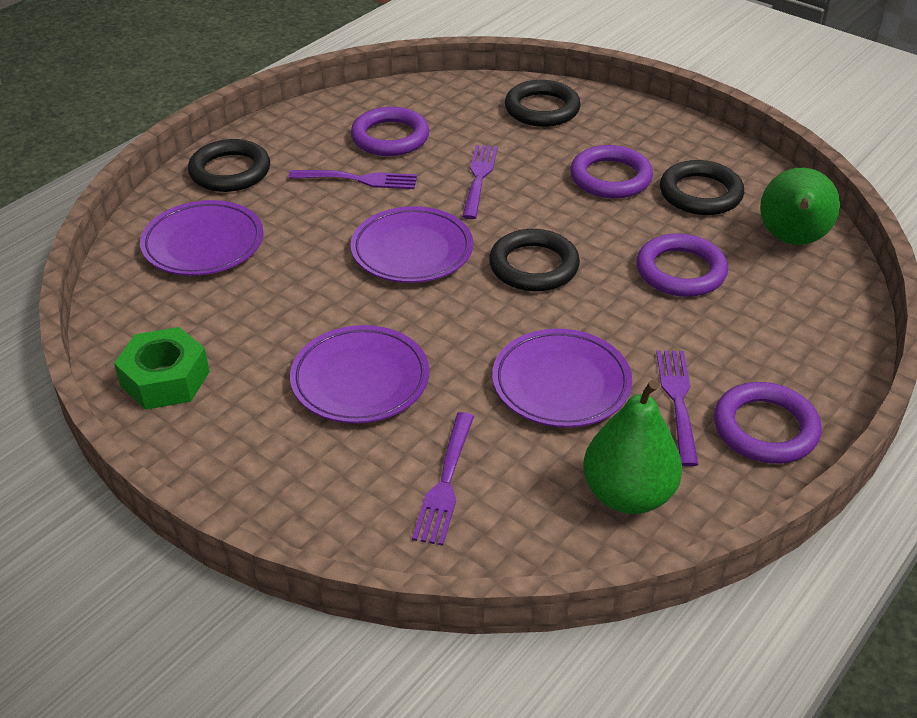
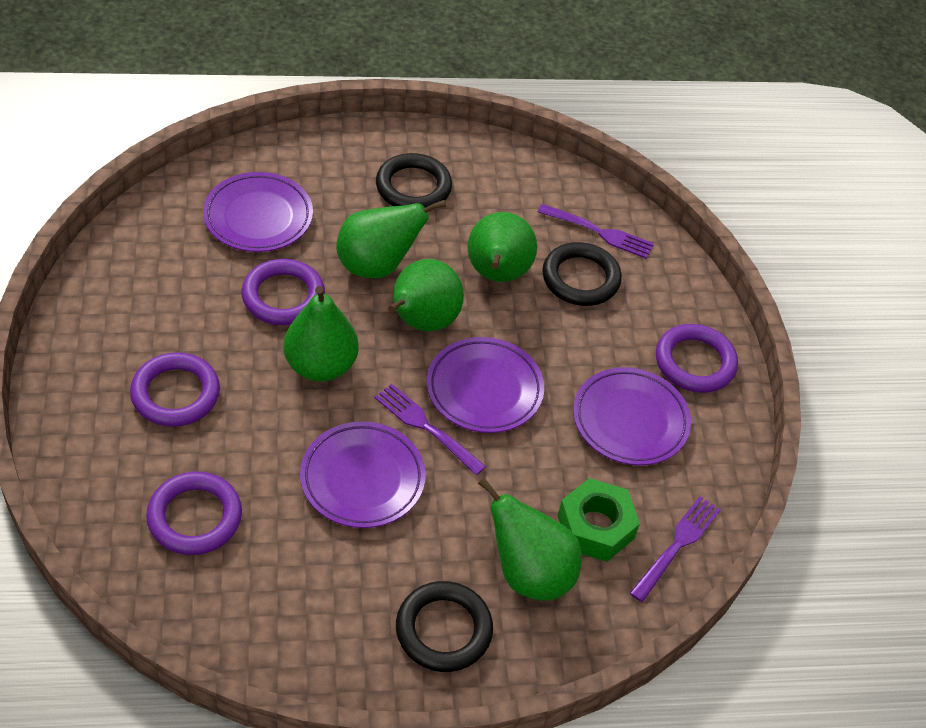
black ring: [188,139,270,192] [489,229,580,292] [505,80,581,127] [660,160,744,215] = 4 -> [376,153,452,208] [396,581,493,672] [542,242,622,306] = 3
green pear: [583,380,682,514] [760,168,840,245] = 2 -> [283,286,359,382] [336,200,446,278] [388,259,464,331] [467,212,537,282] [478,478,582,601] = 5
purple fork: [288,170,417,189] [412,412,474,546] [462,145,498,219] [656,351,699,467] = 4 -> [374,383,486,475] [538,204,654,259] [630,496,721,602] = 3

